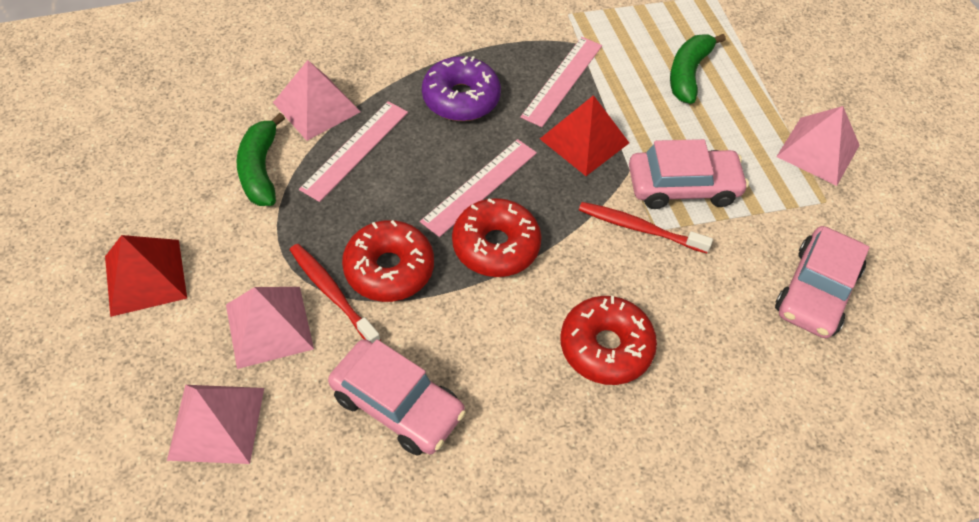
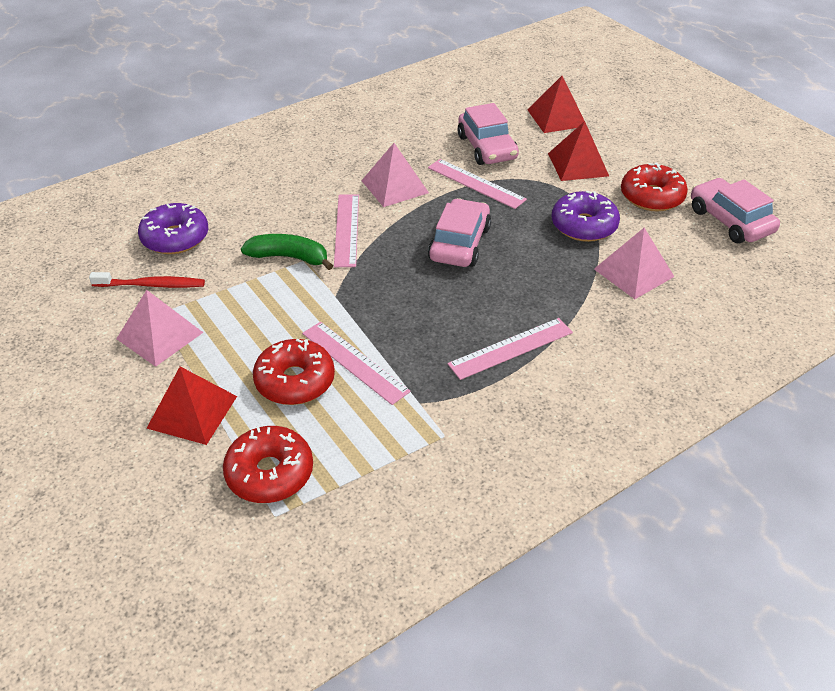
green banana: [236,113,285,206] [670,34,726,104] = 2 -> [241,234,333,270] = 1
pink pyramid: [167,385,264,464] [226,287,314,369] [273,60,361,141] [776,106,859,186] = 4 -> [116,290,203,367] [361,143,429,207] [594,228,674,299] = 3
pink ruler: [299,101,408,202] [420,139,537,237] [520,37,602,127] = 3 -> [302,322,411,405] [334,194,359,267] [428,159,527,209] [448,318,573,380] = 4
purple donut: [422,56,501,121] = 1 -> [138,203,208,254] [552,191,620,242] = 2
red pyramid: [105,235,187,317] [540,95,629,176] = 2 -> [147,367,237,445] [527,76,584,133] [548,121,609,181] = 3
red toothbrush: [290,244,381,343] [579,202,713,253] = 2 -> [89,272,205,288] = 1

